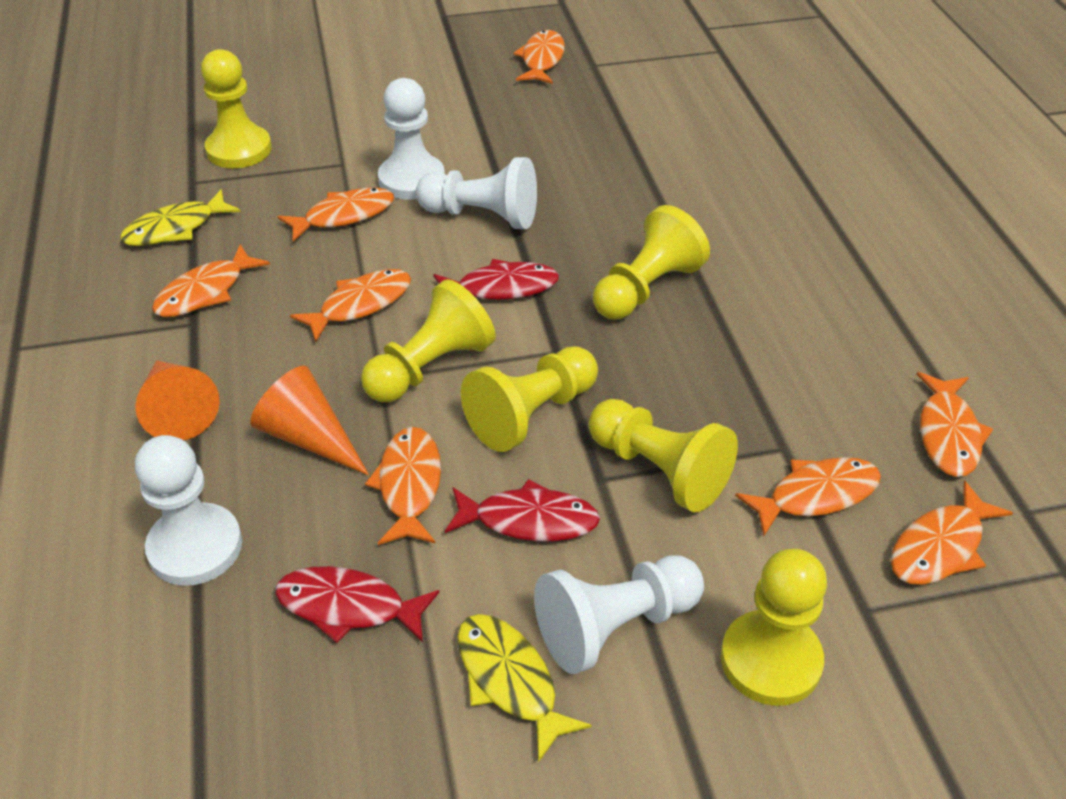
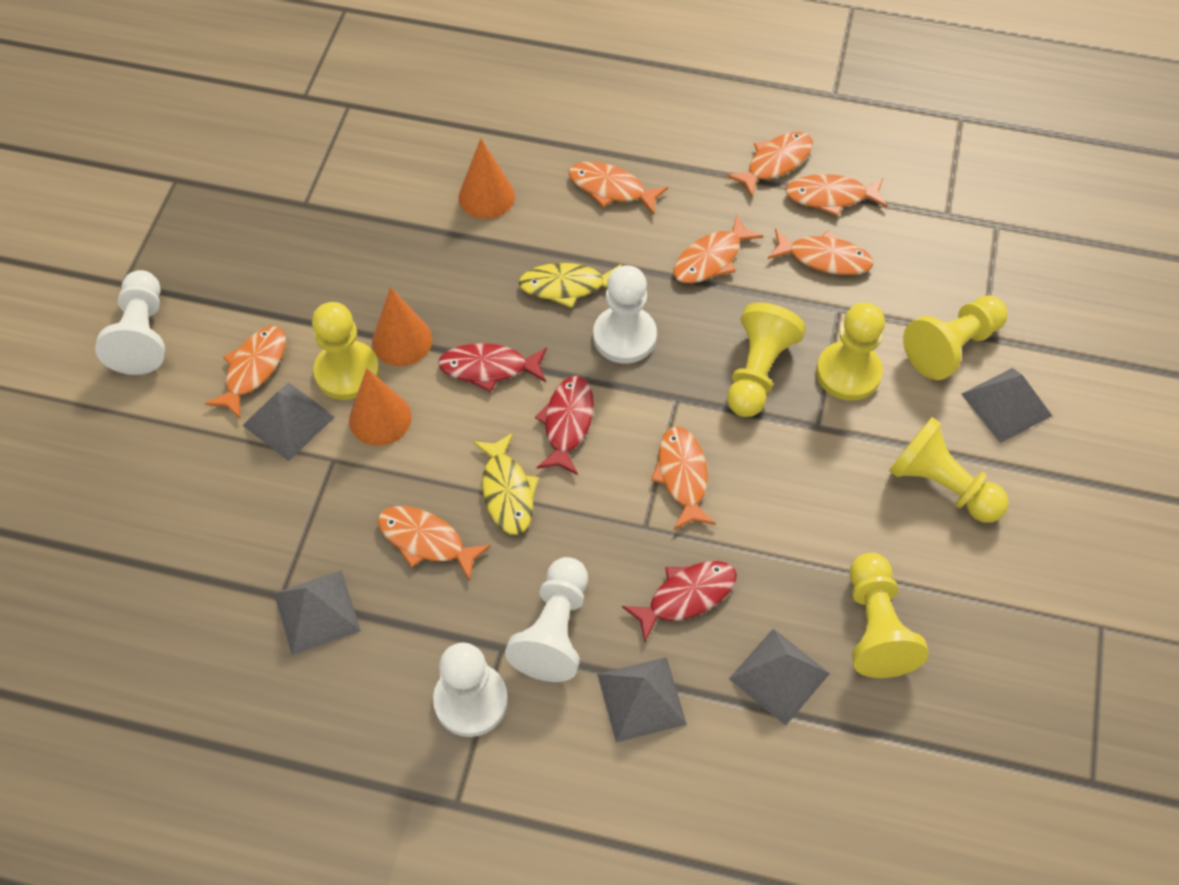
grey pyramid: none = 0 -> [243,383,335,461] [274,570,361,655] [597,657,687,742] [729,628,830,726] [962,368,1052,443] = 5
orange cone: [135,360,219,440] [250,366,369,476] = 2 -> [349,368,412,446] [372,287,432,366] [459,138,515,219] = 3

